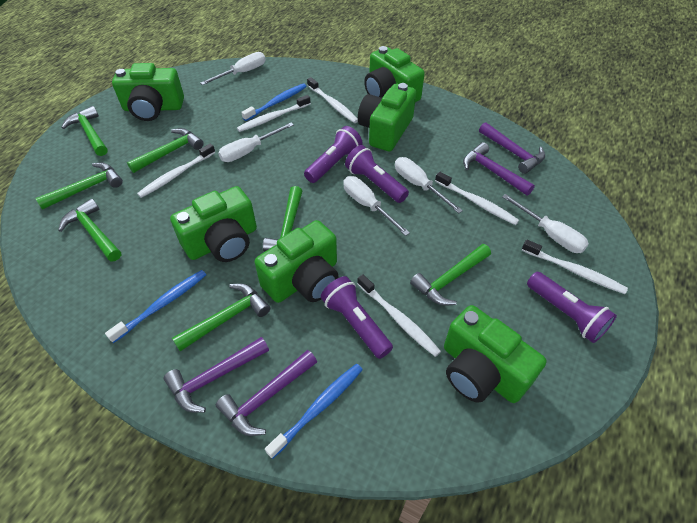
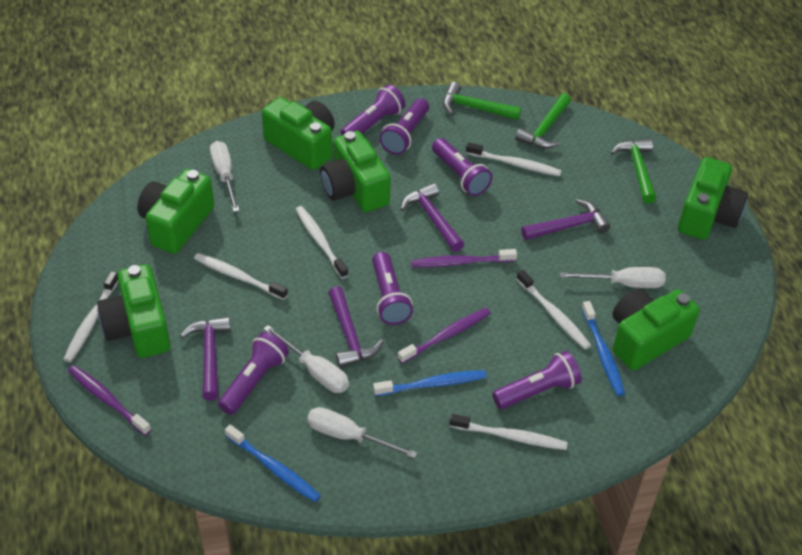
green hammer: [35,162,123,210] [58,199,121,262] [61,106,108,156] [127,128,204,173] [172,284,270,352] [263,186,302,251] [410,244,491,306] = 7 -> [443,82,521,120] [515,93,571,149] [611,139,656,204] = 3
purple flashlight: [304,126,363,183] [321,276,393,359] [345,145,409,203] [527,272,617,343] = 4 -> [218,332,289,415] [341,84,406,135] [372,252,413,325] [379,98,429,155] [432,138,493,196] [492,351,582,409] = 6
purple toothbrush: none = 0 -> [68,365,151,436] [398,308,491,364] [411,249,517,267] = 3
white screwdriver: [200,52,265,85] [218,122,294,162] [343,176,410,236] [395,157,463,213] [502,194,589,253] = 5 -> [210,141,240,212] [264,325,349,393] [307,407,418,458] [560,267,666,288] = 4

